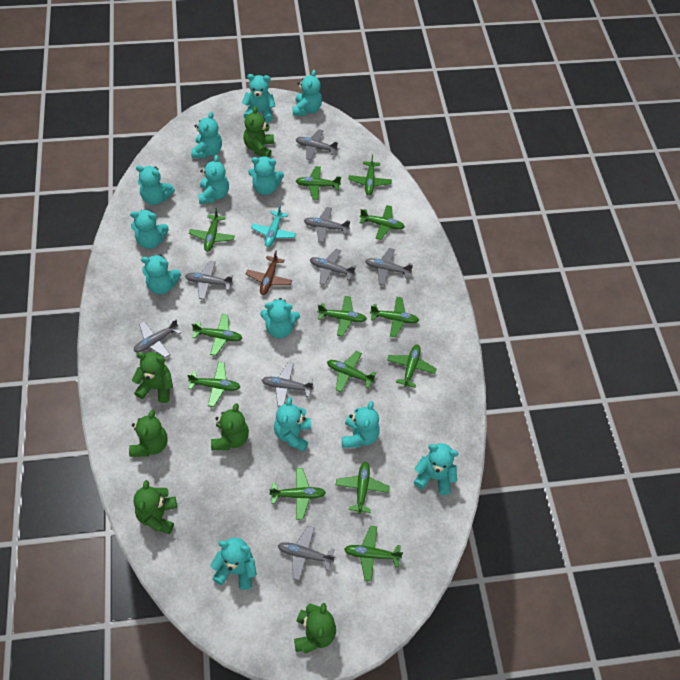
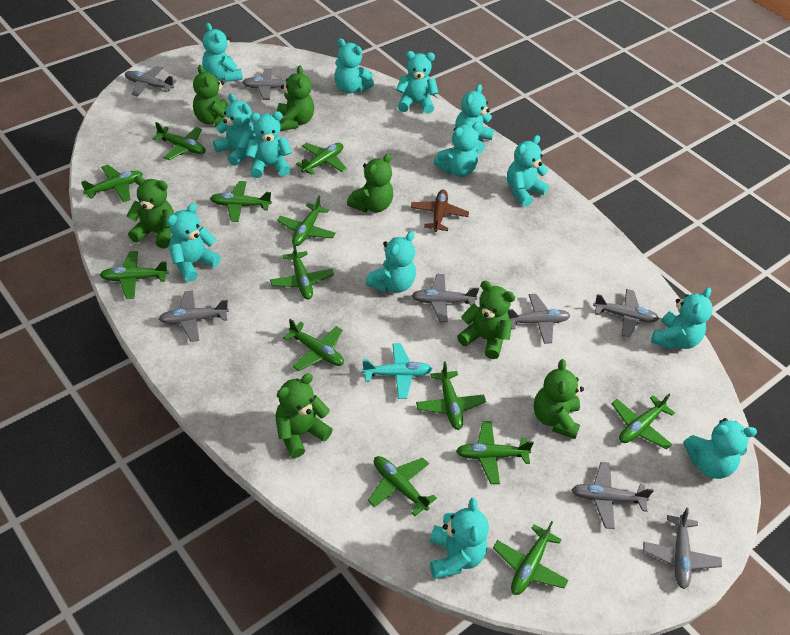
green teddy bear: [129,410,168,457] [132,352,173,403] [134,480,177,534] [211,403,249,450] [243,106,274,157] [294,603,336,653] = 6 -> [126,175,174,249] [193,65,228,127] [276,373,333,458] [277,65,314,131] [347,153,393,212] [457,281,515,359] [534,359,584,439] = 7

